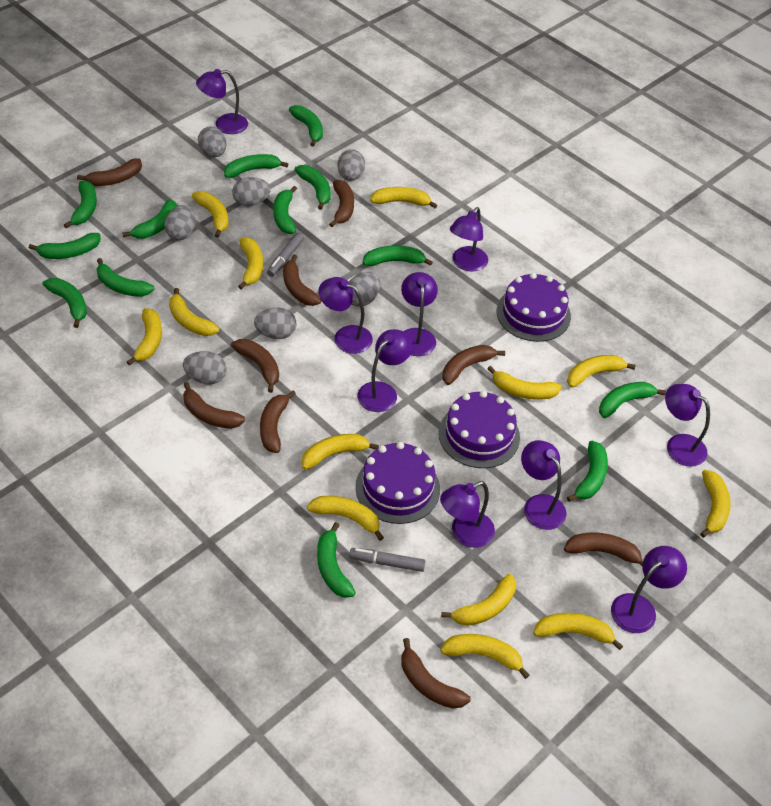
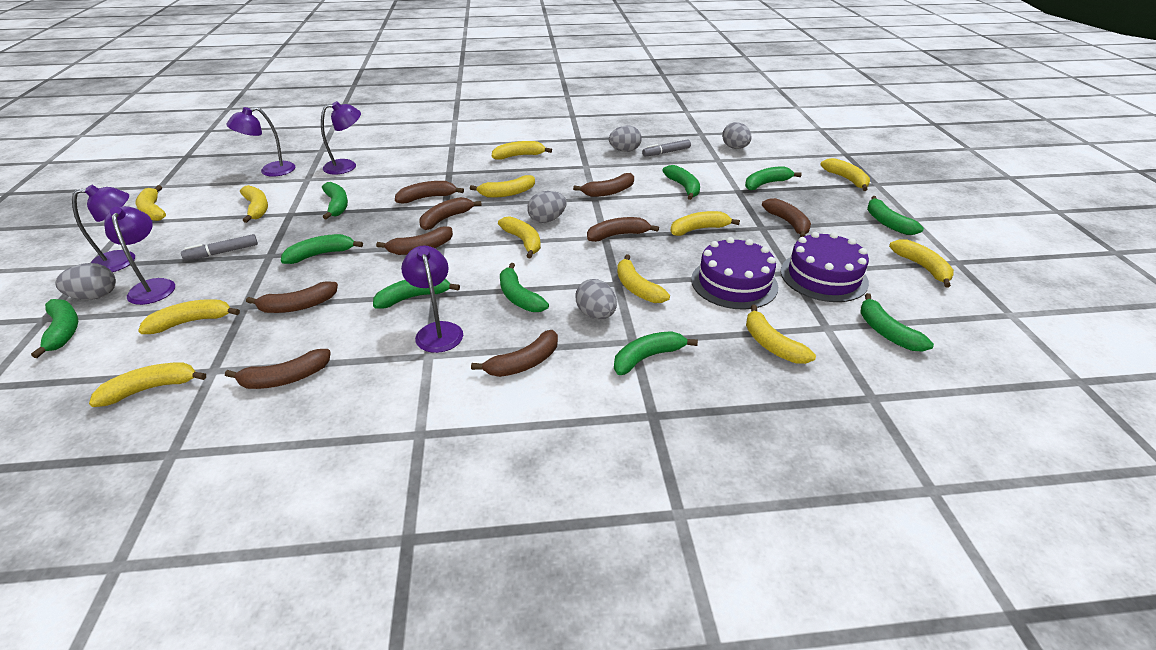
green banana: [29,233,101,259] [43,278,87,328] [64,180,97,229] [97,258,154,297] [122,199,177,239] [224,154,288,178] [273,186,297,234] [289,105,323,147] [294,165,331,210] [317,522,356,598] [363,246,433,266] [567,441,608,502] [599,382,666,418] = 13 -> [31,299,78,358] [281,234,363,264] [322,182,348,220] [373,279,460,309] [500,263,549,312] [614,331,698,375] [662,165,700,200] [745,166,802,190] [860,293,934,351] [867,196,924,235] = 10
grey egg: [165,205,196,240] [183,351,227,384] [198,127,227,157] [232,177,270,206] [254,307,297,339] [337,149,365,181] [349,272,380,307] = 7 -> [55,263,116,300] [527,191,567,223] [575,279,617,319] [609,125,642,152] [722,122,752,149] = 5
purple cake: [355,442,440,524] [439,391,520,468] [496,273,571,342] = 3 -> [691,237,778,310] [780,232,869,302] = 2
purple lamp: [196,69,248,134] [318,277,373,354] [357,329,413,412] [401,272,438,356] [440,481,495,548] [450,207,488,271] [521,440,566,530] [611,546,687,633] [665,384,710,467] = 9 -> [72,185,135,272] [104,206,175,305] [226,107,295,177] [321,101,361,175] [401,246,463,353] = 5
yellow banana: [127,308,162,366] [169,288,219,336] [192,191,228,238] [238,237,263,289] [302,434,379,470] [307,496,384,541] [370,187,437,208] [440,634,529,679] [441,574,516,626] [487,366,562,400] [533,613,623,650] [567,355,636,388] [700,470,730,538] = 13 -> [89,362,206,407] [135,185,166,221] [138,299,240,334] [240,185,268,223] [470,175,535,198] [492,141,552,159] [498,216,541,258] [617,254,670,303] [671,211,740,236] [746,305,816,364] [820,158,870,191] [889,239,954,288] = 12

